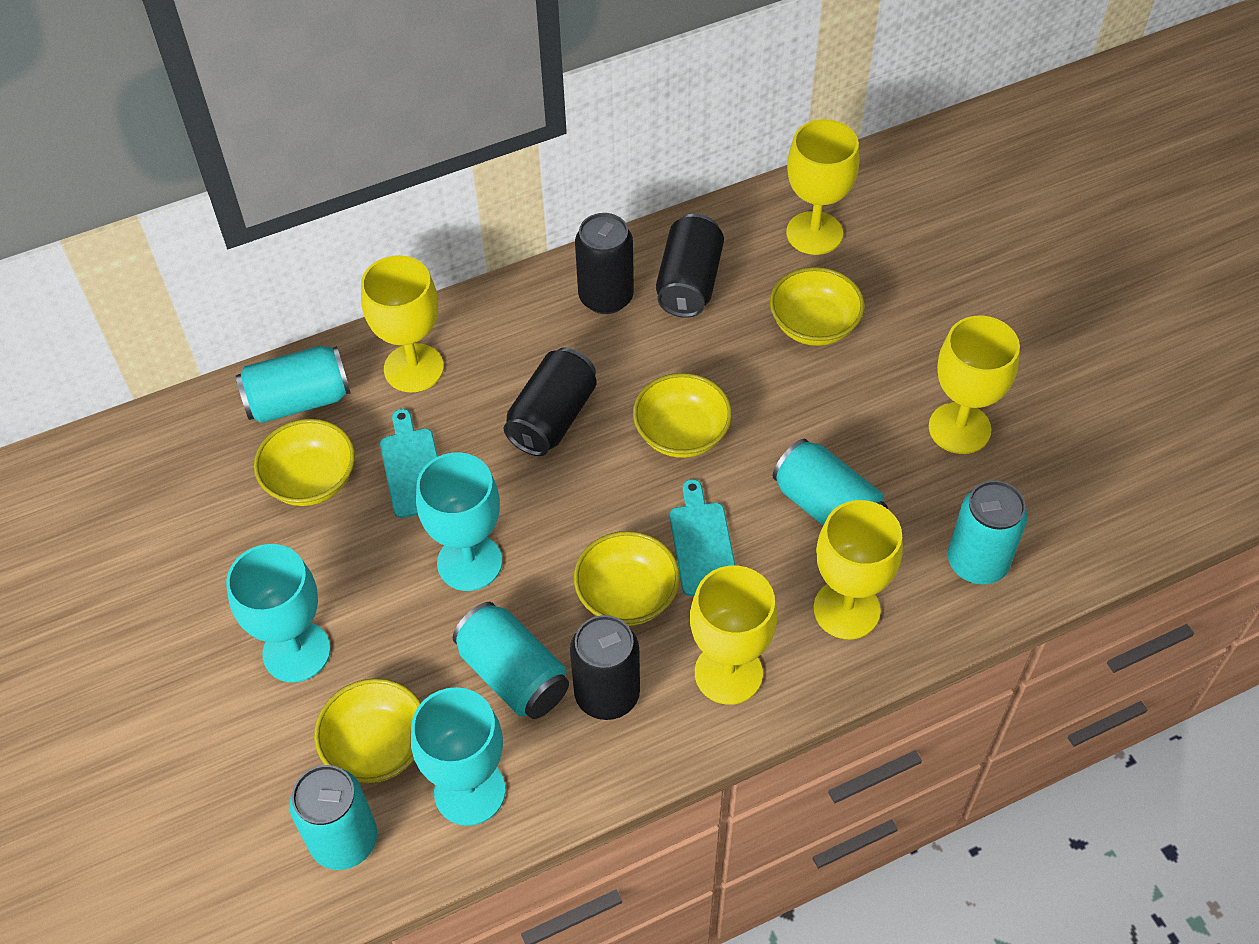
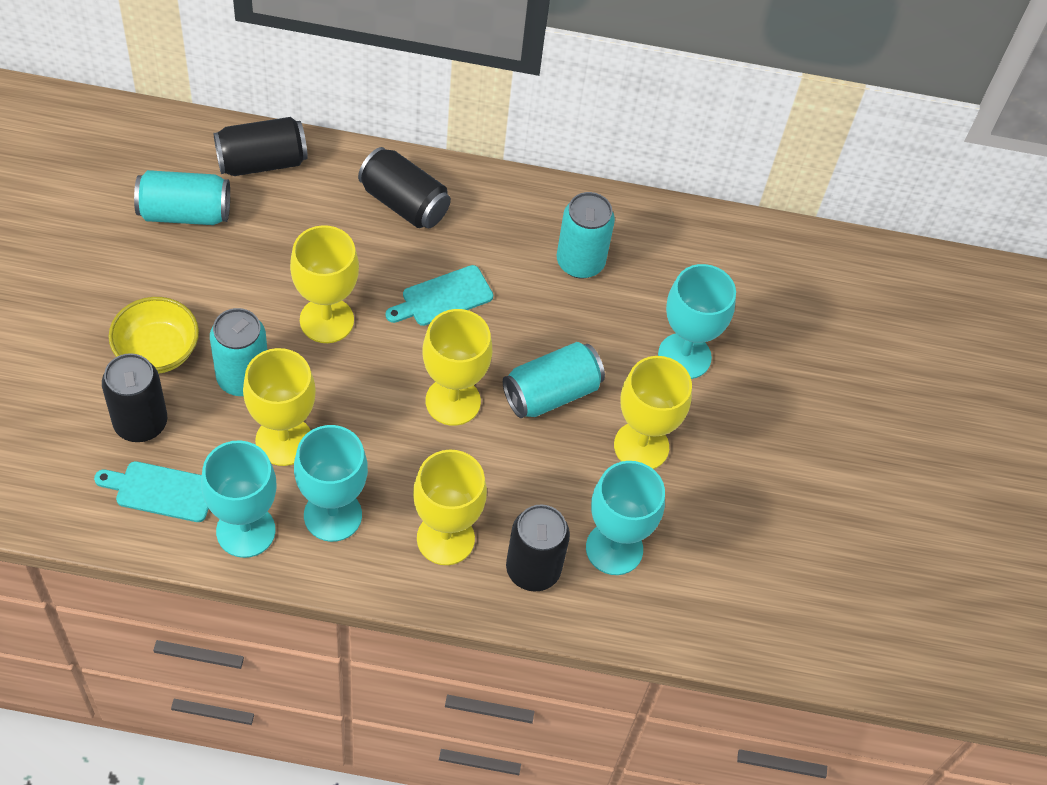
turquoise can: [236,346,351,423] [289,765,377,870] [453,602,569,719] [773,439,888,526] [948,480,1028,584] = 5 -> [134,170,230,225] [210,308,267,396] [503,342,605,418] [557,192,615,279] = 4
turquoise goblet: [226,544,331,682] [411,687,505,826] [416,452,502,591] = 3 -> [201,440,277,558] [294,425,368,542] [586,461,665,575] [658,264,736,379] = 4
yellow bowl: [254,419,355,506] [314,678,421,783] [574,531,680,626] [633,373,732,458] [770,267,865,346] = 5 -> [108,297,199,374] = 1

